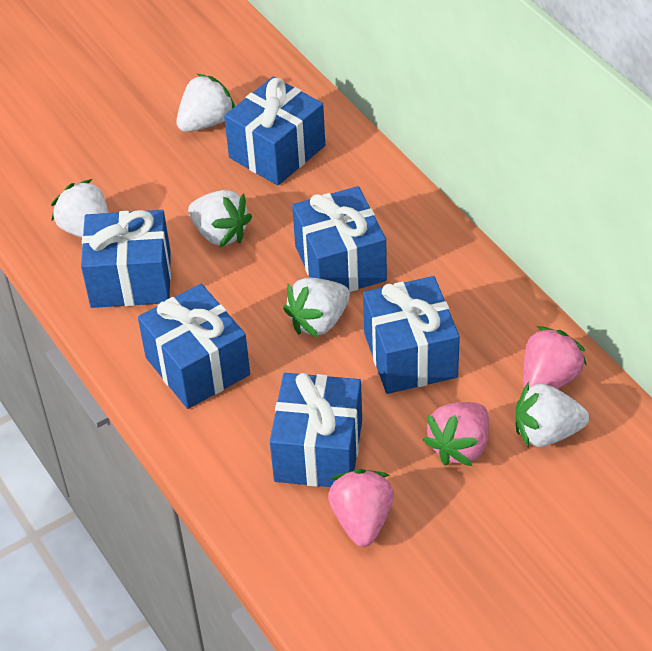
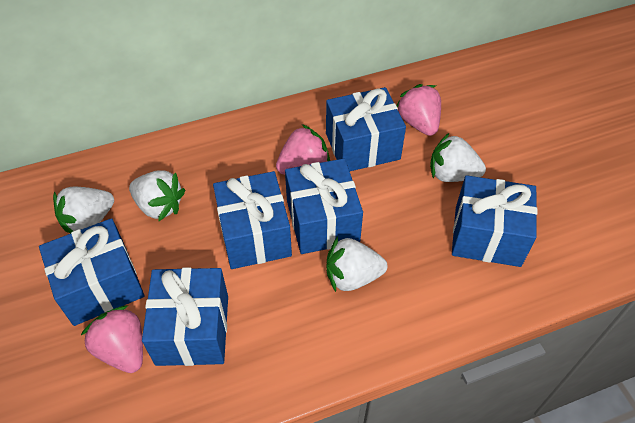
white strawberry: [51,179,109,238] [176,74,235,132] [188,190,252,247] [283,278,350,338] [516,382,589,448] = 5 -> [53,187,114,234] [129,170,185,222] [326,237,387,292] [430,132,486,182] = 4

